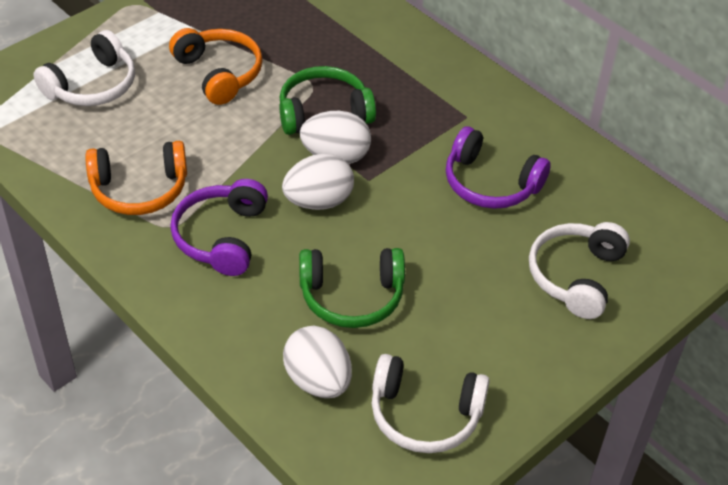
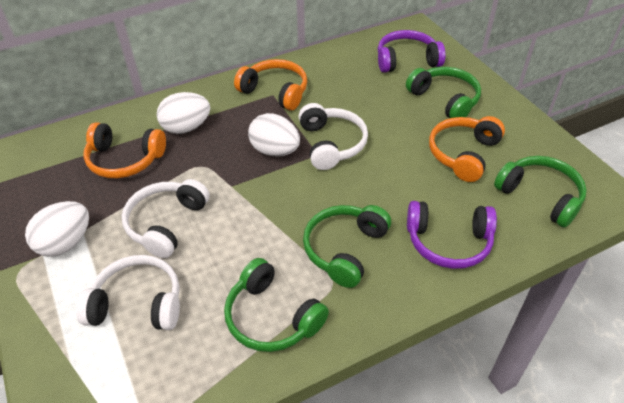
green headphones: [280,66,376,135] [299,248,405,328] = 2 -> [224,258,329,352] [303,205,391,288] [406,67,481,118] [494,156,587,228] = 4
orange headphones: [85,141,187,215] [169,28,263,105] = 2 -> [83,122,166,178] [234,59,307,110] [429,116,505,182] = 3

